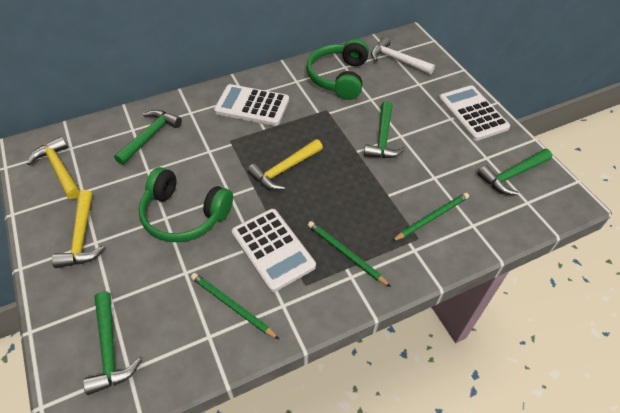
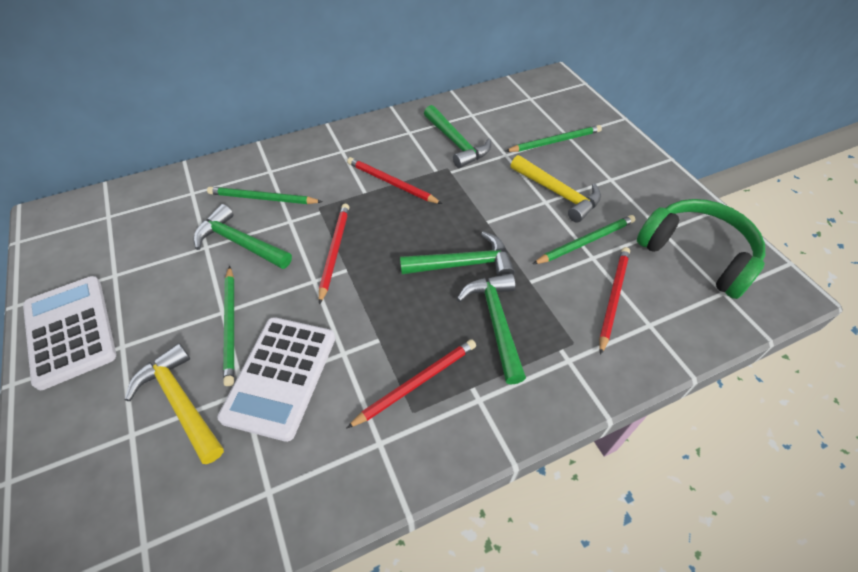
green headphones: [139,167,233,242] [307,39,369,100] = 2 -> [637,199,765,299] = 1
green pencil: [191,273,279,339] [308,221,391,287] [392,193,469,241] = 3 -> [207,187,322,204] [223,266,234,386] [506,125,602,152] [533,215,635,264] = 4
red pencil: none = 0 -> [319,204,349,305] [346,339,476,429] [347,157,442,204] [599,247,630,355] = 4
white calculator: [214,84,289,126] [232,209,316,292] [438,85,510,141] = 3 -> [23,276,116,390] [218,317,335,442] = 2
white hammer: [371,37,435,75] = 1 -> none = 0
yellow hammer: [27,137,80,199] [52,190,104,268] [248,139,323,190] = 3 -> [125,343,224,464] [511,155,601,223] = 2

